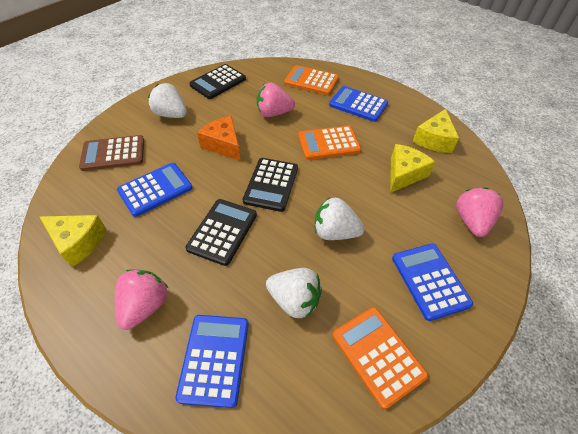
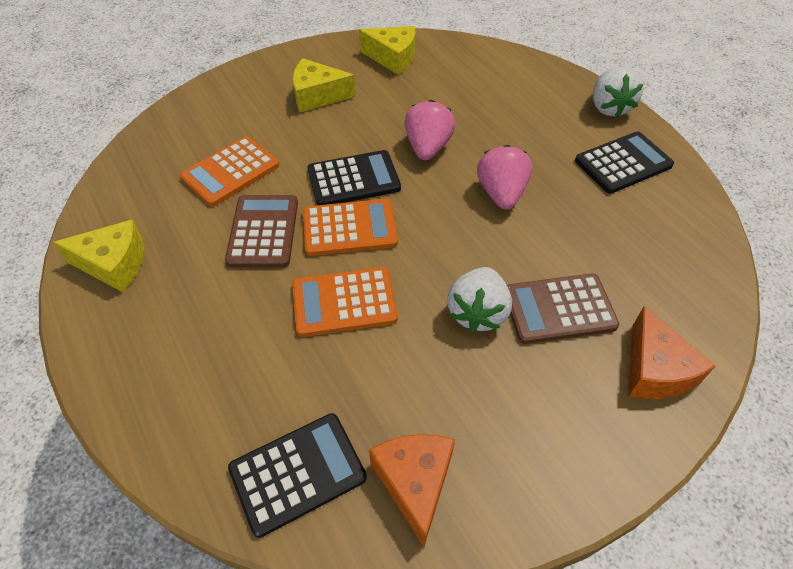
blue calculator: [117,163,192,217] [175,315,249,408] [329,86,388,122] [392,243,473,321] = 4 -> none = 0
brown calculator: [79,135,144,171] = 1 -> [225,195,298,267] [507,273,619,344] = 2
orange cheese: [197,116,240,161] = 1 -> [369,434,455,547] [628,307,715,399] = 2
pink strawberry: [115,269,168,330] [257,82,295,117] [456,187,503,237] = 3 -> [404,100,456,160] [477,145,532,209] = 2
white strawberry: [148,83,187,118] [266,268,322,318] [315,197,365,240] = 3 -> [447,267,512,333] [593,67,643,117] = 2

